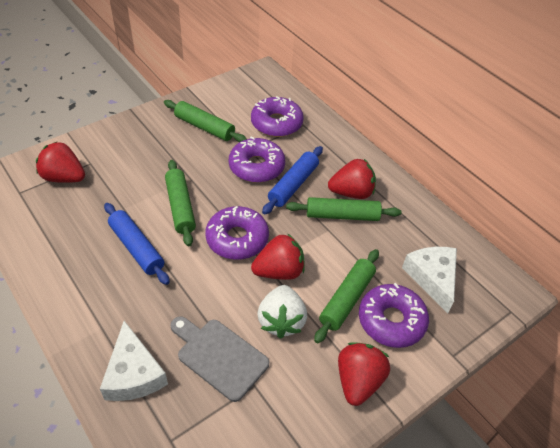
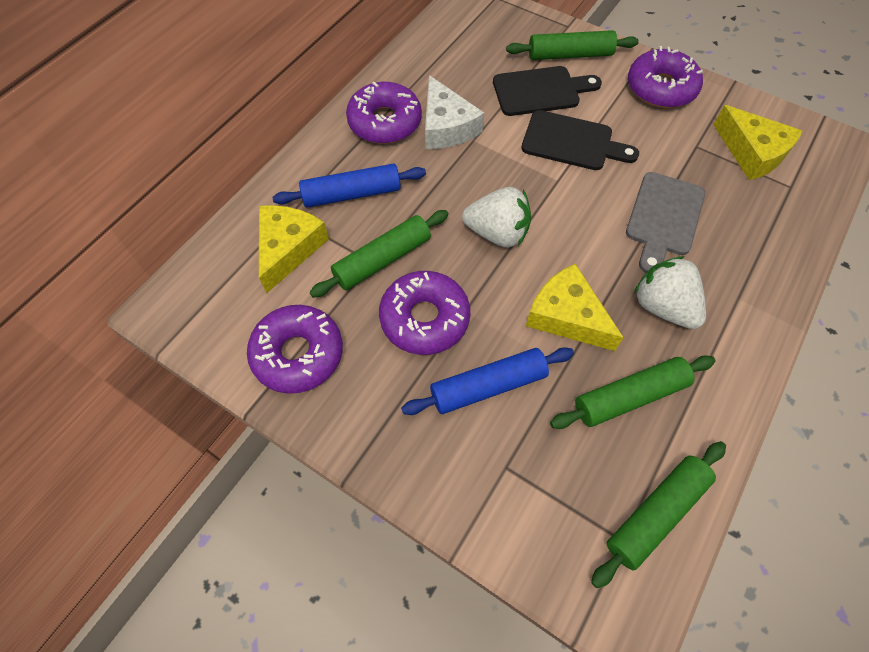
black cutting board: none = 0 -> [493,66,602,116] [521,110,639,170] = 2
red strawberry: [36,141,85,183] [251,233,305,280] [328,159,376,199] [338,342,390,406] = 4 -> none = 0
white cheese: [100,321,168,401] [402,247,457,314] = 2 -> [425,75,484,149] = 1
white strawberry: [257,285,307,339] = 1 -> [462,187,531,247] [634,256,706,329] = 2
yellow cheese: none = 0 -> [259,205,329,293] [526,264,624,351] [714,105,802,180] = 3

